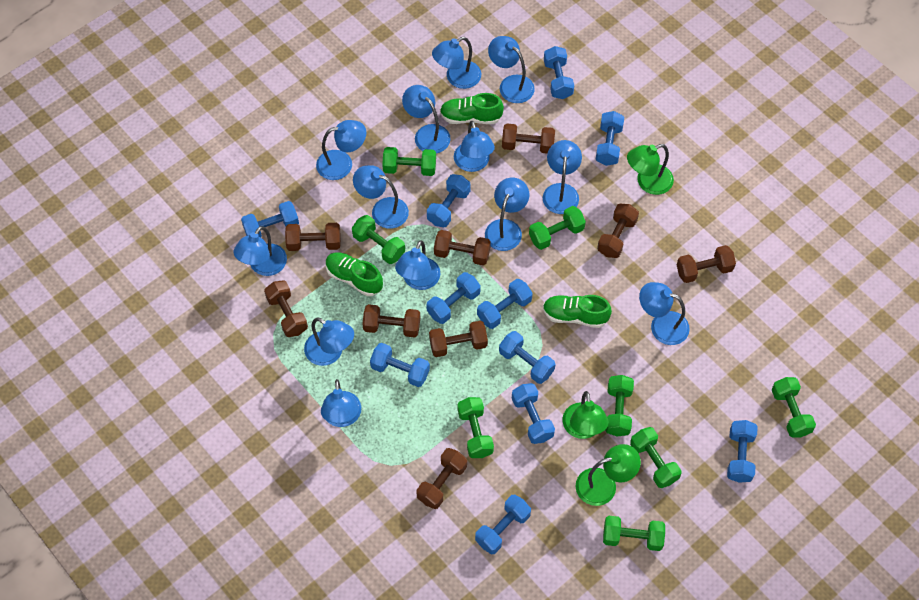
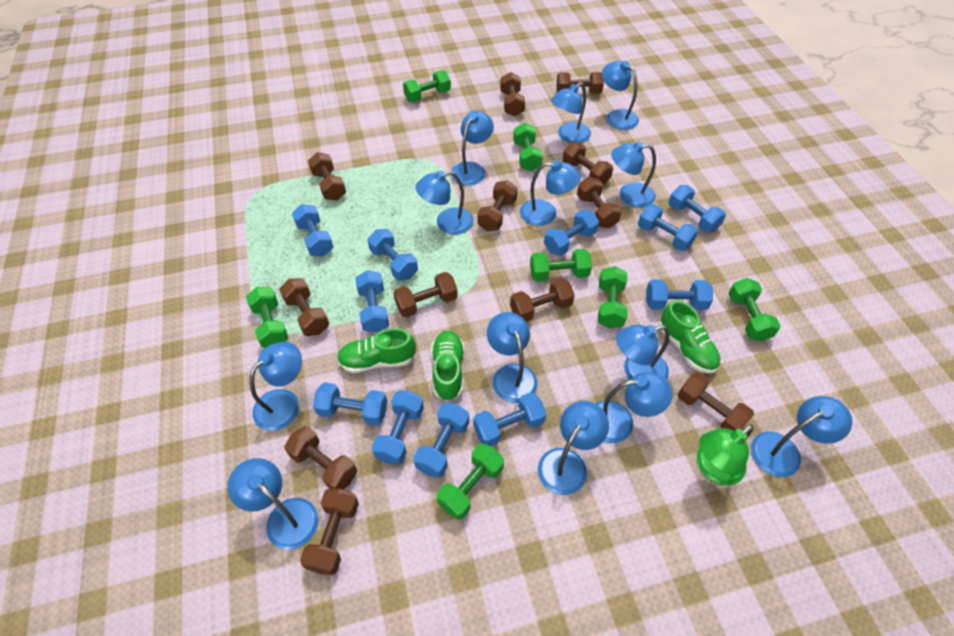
brown dumbbell: [264,280,308,337] [285,223,341,251] [362,304,420,338] [417,448,467,509] [429,321,488,357] [434,230,491,265] [502,124,555,154] [597,204,639,258] [677,245,736,283] = 9 -> [279,278,329,336] [284,426,357,489] [300,488,359,575] [308,153,346,200] [393,272,458,317] [477,180,518,231] [500,72,525,117] [510,278,575,322] [556,72,604,94] [563,142,613,185] [577,177,622,228] [678,372,754,431] = 12
green dumbbell: [352,215,405,264] [382,147,436,176] [458,397,494,458] [529,206,586,250] [603,516,665,551] [605,375,634,436] [630,427,682,488] [772,377,816,438] = 8 -> [246,287,288,348] [403,70,451,102] [437,443,504,520] [513,123,543,171] [530,249,592,282] [598,266,627,329] [728,278,781,341] = 7
green lamp: [563,391,608,439] [576,444,641,506] [627,144,674,195] = 3 -> [697,425,754,485] = 1

